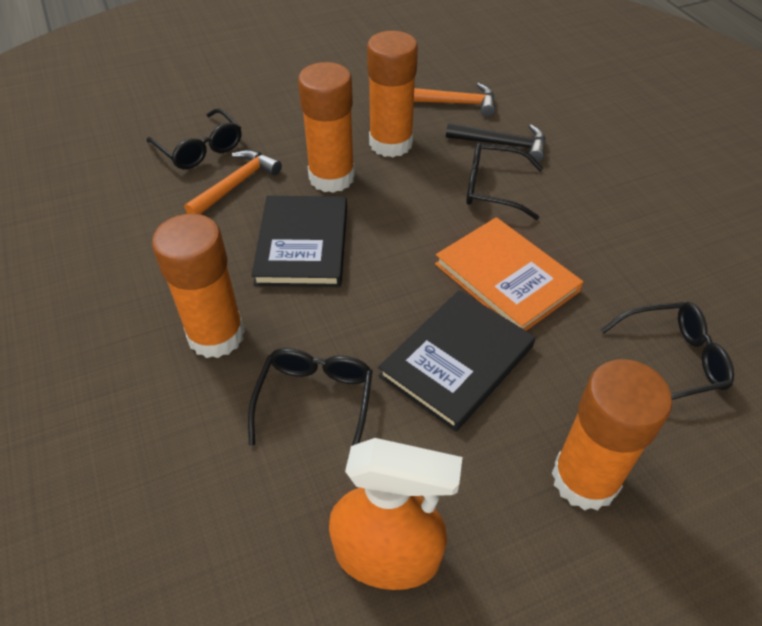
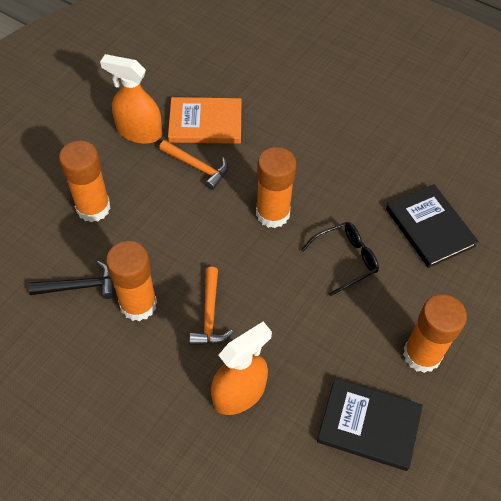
black glasses: [146,108,241,169] [248,348,373,460] [466,142,543,220] [601,302,734,400] = 4 -> [301,222,379,296] = 1
orange spray bottle: [329,438,462,590] = 1 -> [100,54,162,144] [211,322,272,415] = 2

